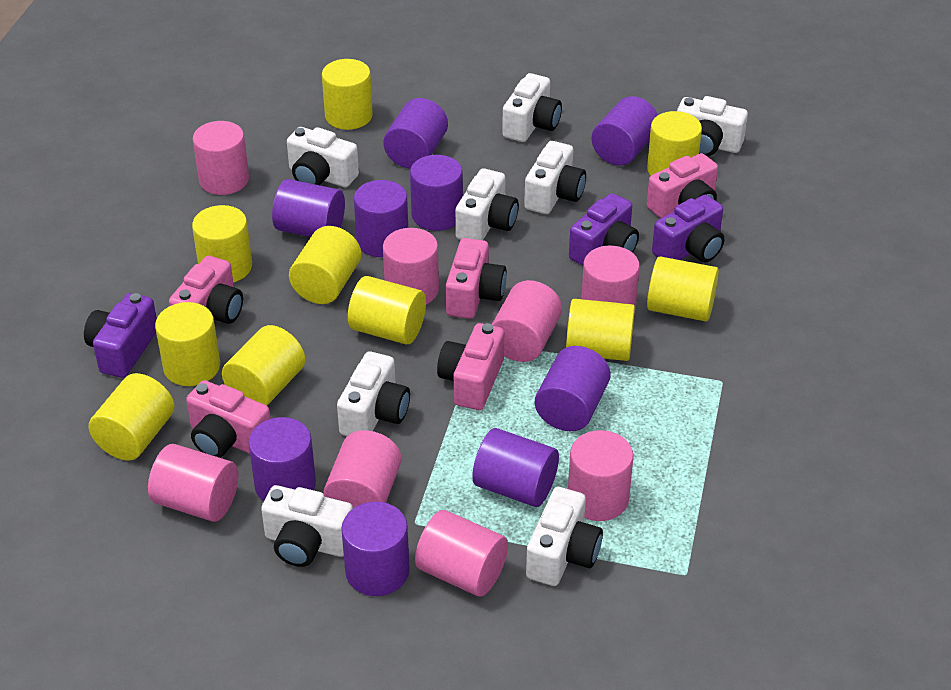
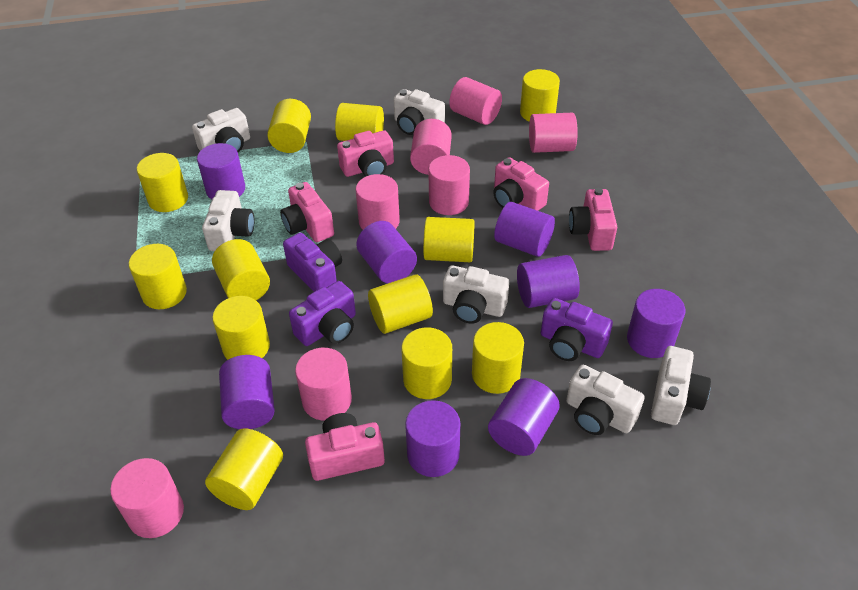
pink cylinder: [148,444,238,522] [193,121,249,195] [323,430,402,508] [383,228,439,304] [415,510,508,597] [492,280,562,362] [568,430,634,521] [581,246,640,314] = 8 -> [110,458,184,538] [295,348,352,421] [356,174,400,230] [410,119,452,175] [428,155,470,215] [449,77,502,125] [529,113,578,153] = 7
purple cylinder: [248,417,316,501] [272,179,345,237] [341,502,410,596] [354,180,408,257] [383,98,448,169] [410,155,463,231] [472,428,559,507] [535,346,611,431] [592,96,658,166] = 9 -> [197,143,245,200] [219,355,275,429] [356,221,417,283] [405,400,461,477] [488,378,560,456] [494,202,555,257] [517,255,580,308] [627,289,685,358] = 8
white camera: [261,485,353,567] [287,127,359,187] [337,351,410,436] [455,168,519,240] [502,73,562,142] [524,141,586,214] [526,487,603,586] [677,96,748,157] = 8 -> [192,108,250,152] [202,190,254,251] [393,89,445,135] [443,265,509,324] [566,365,645,435] [651,346,711,425] = 6
yellow cylinder: [89,373,175,460] [155,302,220,386] [192,205,252,283] [222,325,305,406] [289,226,361,304] [322,59,373,130] [348,276,426,345] [566,299,635,361] [647,111,702,176] [647,256,719,321] = 10 -> [129,244,187,309] [137,153,188,212] [205,428,283,510] [212,239,270,300] [212,296,270,360] [267,99,311,153] [335,103,384,141] [368,274,433,334] [401,327,452,399] [423,217,475,262] [472,322,524,394] [520,69,560,122] = 12

